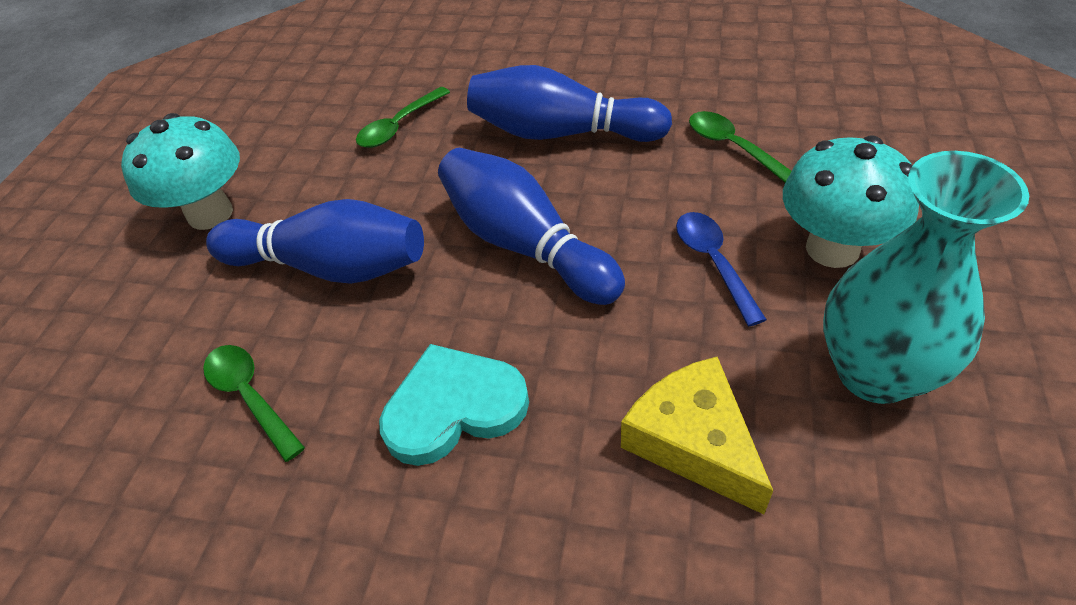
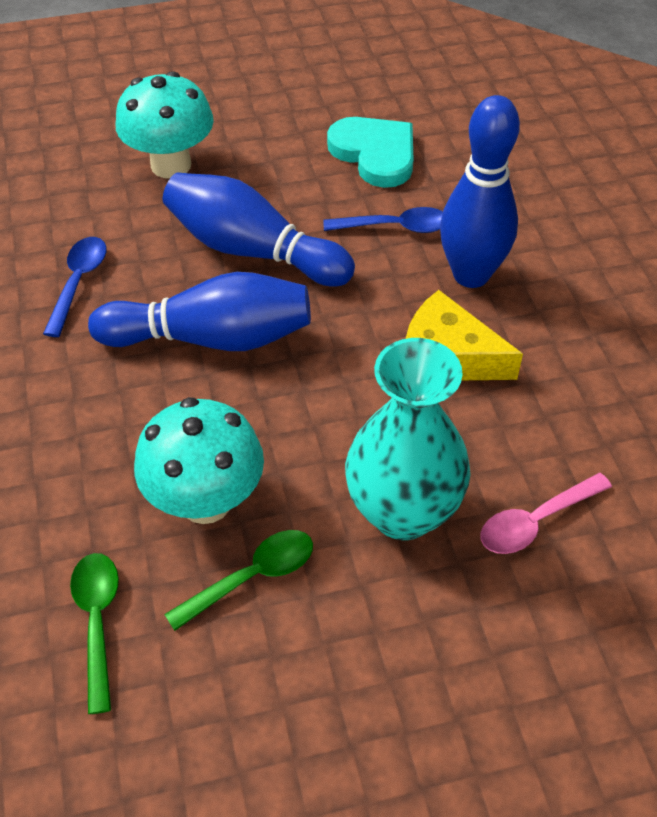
blue spoon: [676,212,767,326] = 1 -> [43,237,107,337] [323,207,443,233] = 2
green spoon: [203,345,305,462] [356,87,450,148] [689,111,791,183] = 3 -> [70,553,119,714] [164,530,313,631] = 2
pink spoon: none = 0 -> [480,473,612,554] = 1

